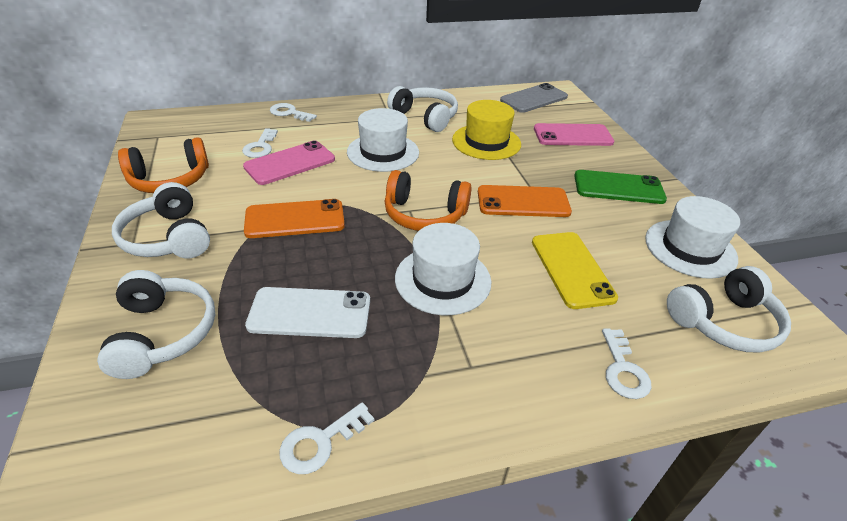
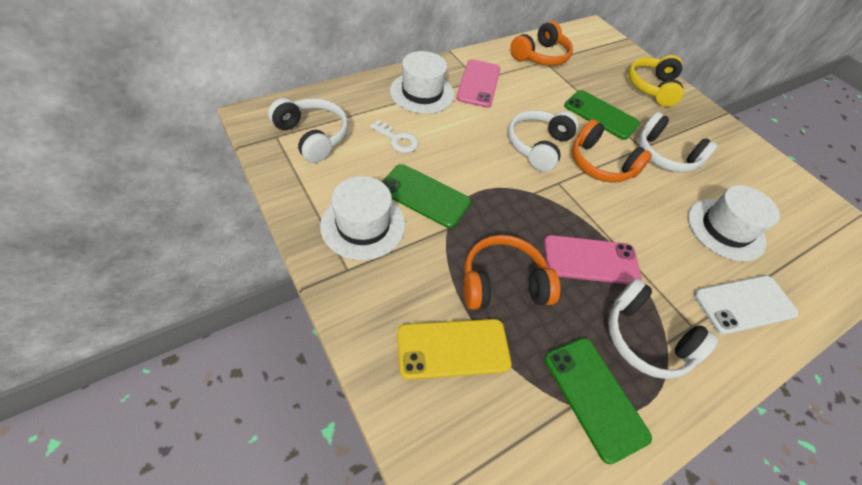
green phone: [574,170,667,204] = 1 -> [382,164,471,228] [545,338,652,464] [564,90,640,140] = 3
grey phone: [500,83,568,113] = 1 -> none = 0
orange headphones: [118,137,209,193] [385,170,471,231] = 2 -> [463,235,560,310] [510,21,573,66] [572,119,652,183] = 3
orange phone: [244,199,345,238] [478,185,572,217] = 2 -> none = 0
white key: [242,128,278,158] [270,103,317,122] [279,402,375,474] [602,328,652,399] = 4 -> [370,120,418,153] = 1
yellow hat: [452,100,521,160] = 1 -> none = 0
yellow headphones: none = 0 -> [628,55,684,107] = 1

